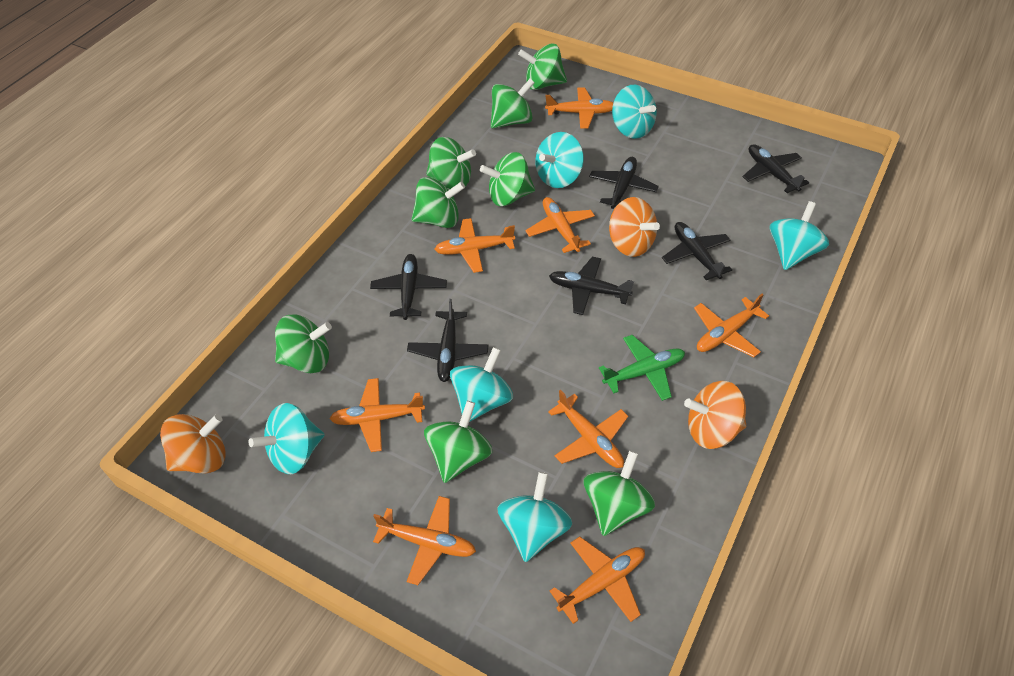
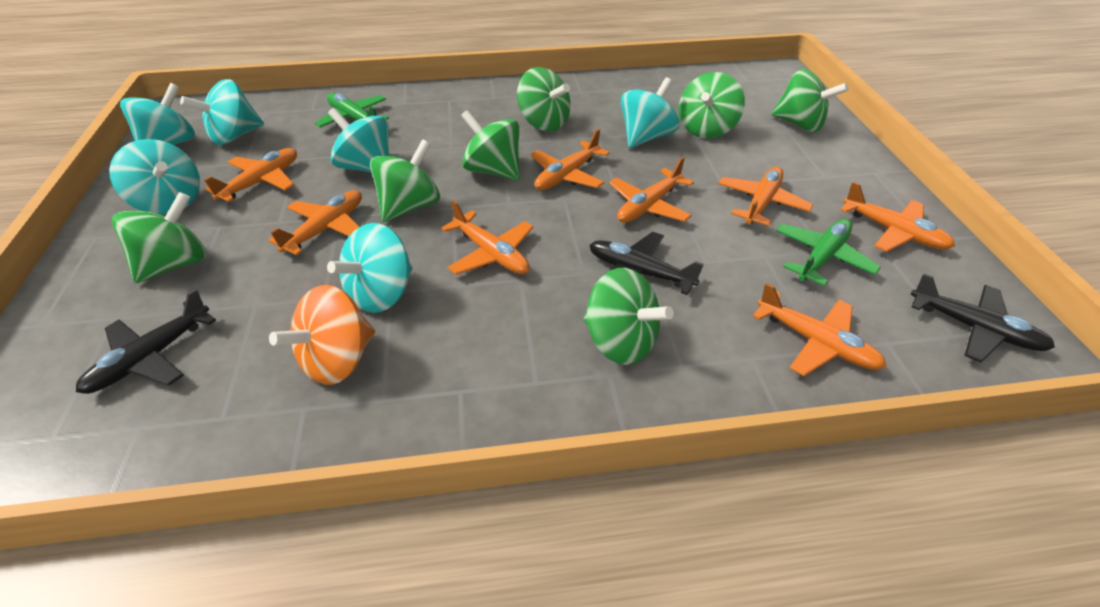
black plane: [370,254,447,320] [407,299,488,382] [549,257,634,315] [589,157,659,209] [662,222,732,280] [742,144,809,193] = 6 -> [76,289,216,394] [589,232,704,295] [910,273,1055,362] = 3
green plane: [599,335,685,401] = 1 -> [315,93,389,128] [776,219,881,286] = 2
green spinning top: [275,314,332,373] [412,177,465,228] [424,401,492,483] [426,137,476,189] [480,152,535,206] [491,79,535,128] [518,44,567,90] [584,450,655,536] = 8 -> [112,192,206,283] [370,139,440,222] [461,110,520,180] [517,67,571,131] [584,268,674,365] [679,72,745,138] [771,69,848,132] = 7
orange spinning top: [160,414,226,474] [609,197,660,257] [684,381,746,449] = 3 -> [269,285,375,385] = 1

